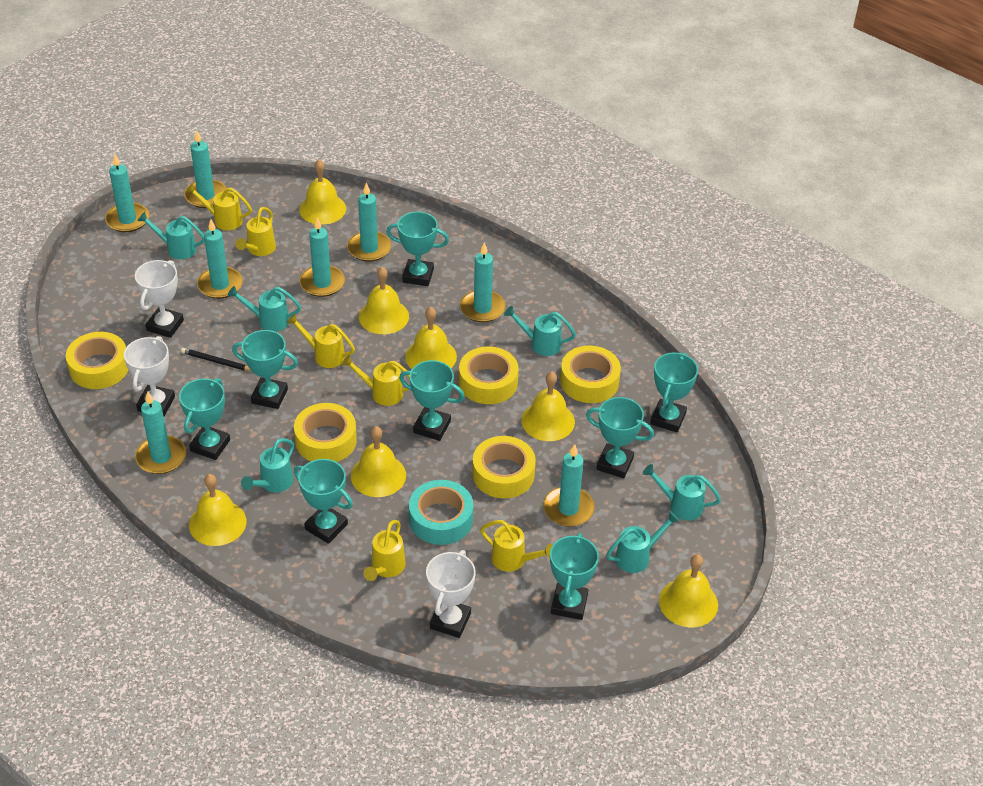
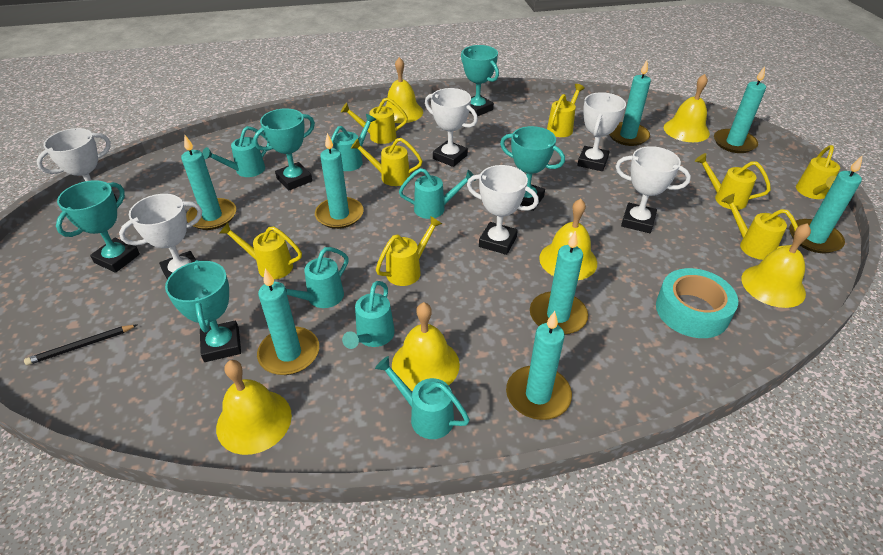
turquoise trophy: [179,378,230,460] [232,330,298,409] [294,459,353,544] [386,212,449,286] [399,360,465,441] [550,533,599,620] [586,397,654,479] [650,352,698,432] = 8 -> [56,180,140,273] [165,260,241,362] [253,108,315,191] [461,45,499,116] [500,126,565,211] = 5
white trophy: [124,336,175,416] [135,260,184,338] [426,550,476,638] = 3 -> [36,128,118,202] [119,194,202,279] [425,88,478,167] [467,165,539,255] [577,92,626,171] [615,146,691,233] = 6
yellow bell: [189,474,246,546] [299,160,346,225] [351,426,406,497] [359,267,409,334] [405,307,457,369] [521,372,575,441] [659,554,718,627] = 7 -> [216,360,292,455] [385,57,423,123] [392,302,460,391] [539,199,597,280] [664,74,710,142] [741,223,811,308] = 6
yellow tape: [66,332,129,389] [294,403,357,462] [459,346,519,404] [472,436,536,498] [560,345,621,403] = 5 -> none = 0
yellow watering can: [186,183,252,230] [236,207,276,256] [287,314,355,368] [342,355,410,406] [363,520,406,581] [480,520,553,572] = 6 -> [220,223,302,279] [341,98,408,144] [351,138,422,186] [376,216,442,286] [547,84,585,137] [695,153,771,210] [722,194,798,260] [796,145,840,199] = 8

